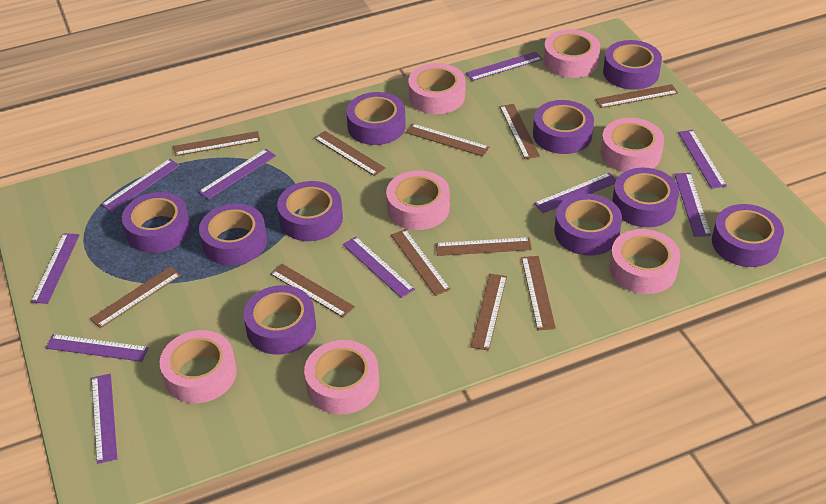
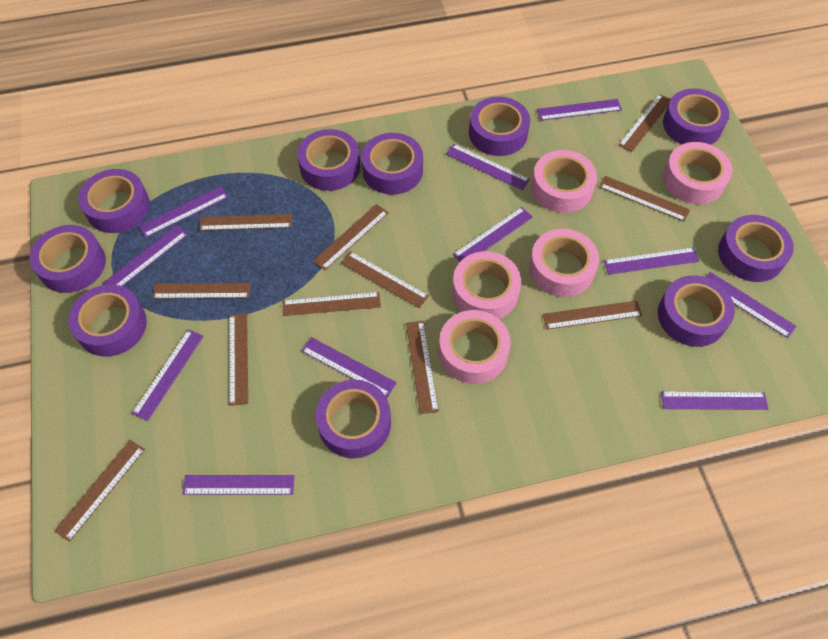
pink tape: [160,330,237,403] [304,340,379,414] [386,170,450,230] [408,63,465,114] [544,29,600,78] [601,118,664,172] [609,229,681,294] = 7 -> [439,310,511,384] [452,251,521,319] [529,229,599,297] [531,150,597,213] [663,142,732,204] = 5
purple ruler: [31,233,79,304] [46,334,149,362] [92,374,117,464] [101,159,180,212] [198,149,276,200] [343,237,415,298] [466,52,543,81] [534,173,616,213] [674,173,711,237] [678,130,727,189] = 10 -> [103,225,188,286] [132,329,204,421] [139,186,228,238] [182,475,295,495] [301,337,397,398] [446,144,530,190] [453,207,533,261] [537,99,622,121] [604,247,699,275] [661,391,768,410] [706,272,797,338] = 11

